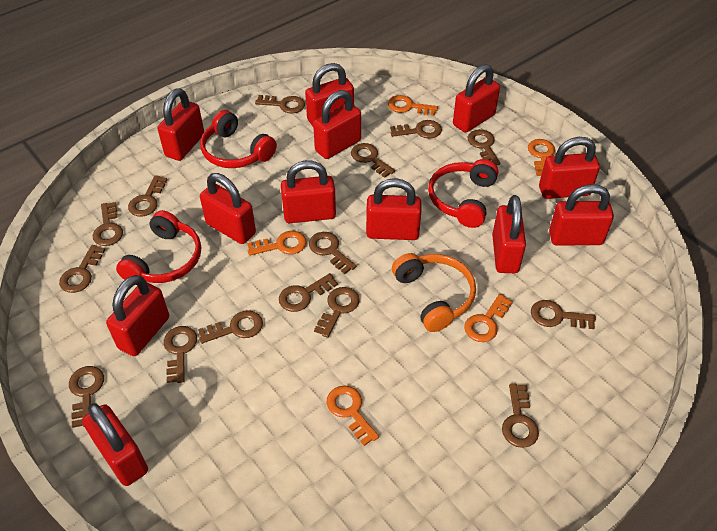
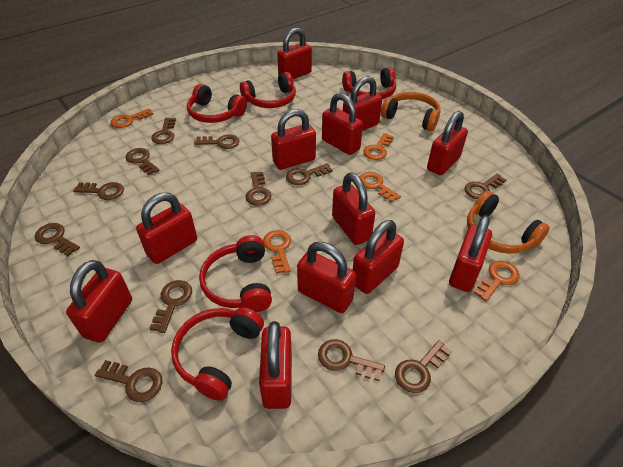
brown key: [59,245,105,293] [69,366,104,428] [93,202,123,246] [128,175,168,216] [164,326,197,383] [198,310,263,344] [255,95,305,114] [279,273,338,312] [309,232,357,274] [314,287,360,338] [351,143,395,178] [390,120,442,139] [468,129,500,165] [502,384,539,448] [531,300,596,329] = 15 -> [35,223,80,256] [73,182,124,200] [95,360,163,402] [125,148,159,175] [149,280,192,333] [151,118,176,144] [194,134,239,149] [245,172,271,206] [286,163,333,185] [318,339,385,381] [395,340,452,393] [464,173,506,199] = 12
orange headphones: [392,253,476,332] = 1 -> [381,92,441,131] [467,191,550,254] = 2
red headphones: [116,210,201,283] [200,110,277,168] [428,159,499,228] = 3 -> [171,307,264,401] [187,84,247,123] [199,235,272,312] [240,72,296,108] [342,67,396,99] = 5

